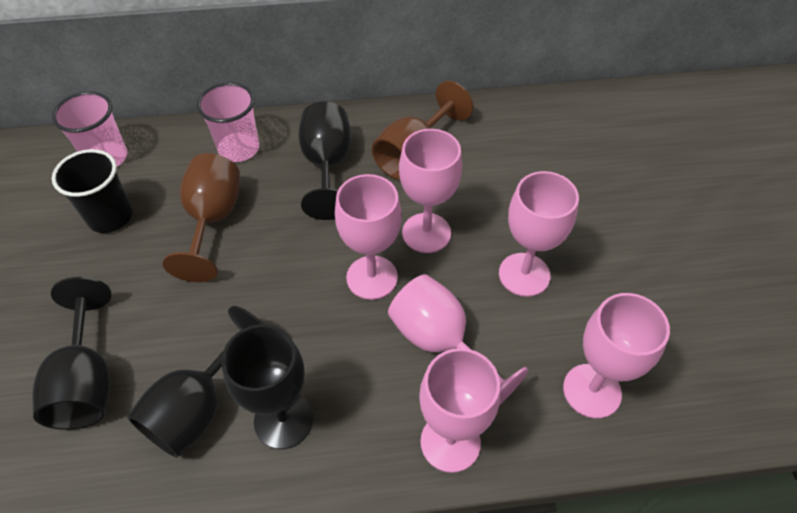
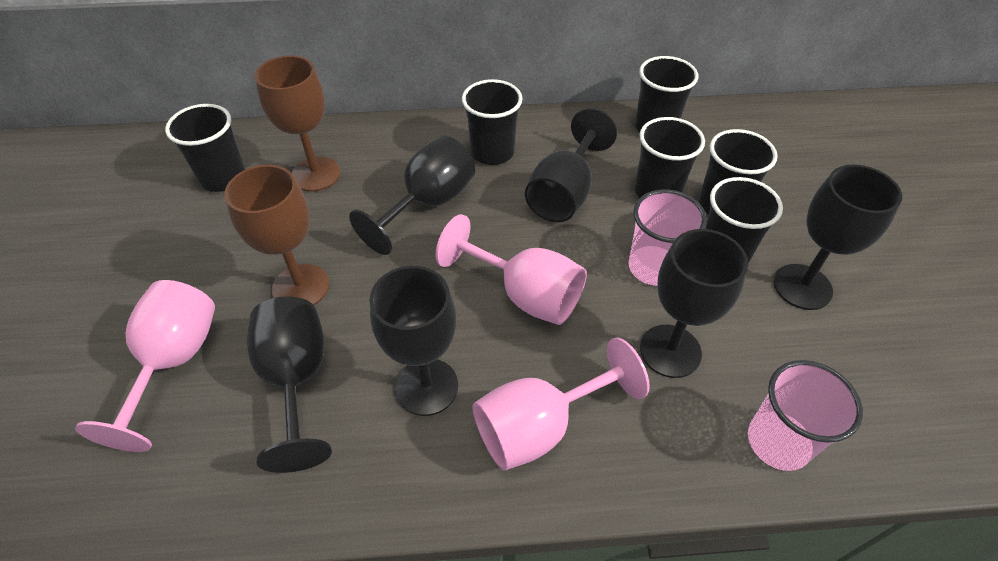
black cup: [52,149,133,233] = 1 -> [165,104,246,192] [462,79,523,165] [635,56,698,132] [635,117,705,198] [699,129,778,214] [705,177,783,263] = 6
black goblet: [33,277,112,430] [127,306,263,458] [221,324,313,449] [298,101,351,220] = 4 -> [247,296,332,473] [349,136,475,255] [370,266,458,416] [525,108,617,222] [640,229,748,378] [774,165,902,310] = 6
pink goblet: [335,174,402,300] [388,274,529,404] [399,129,462,253] [419,348,500,473] [499,171,579,297] [563,293,670,419] = 6 -> [75,280,215,452] [436,214,587,325] [472,338,650,471] = 3

